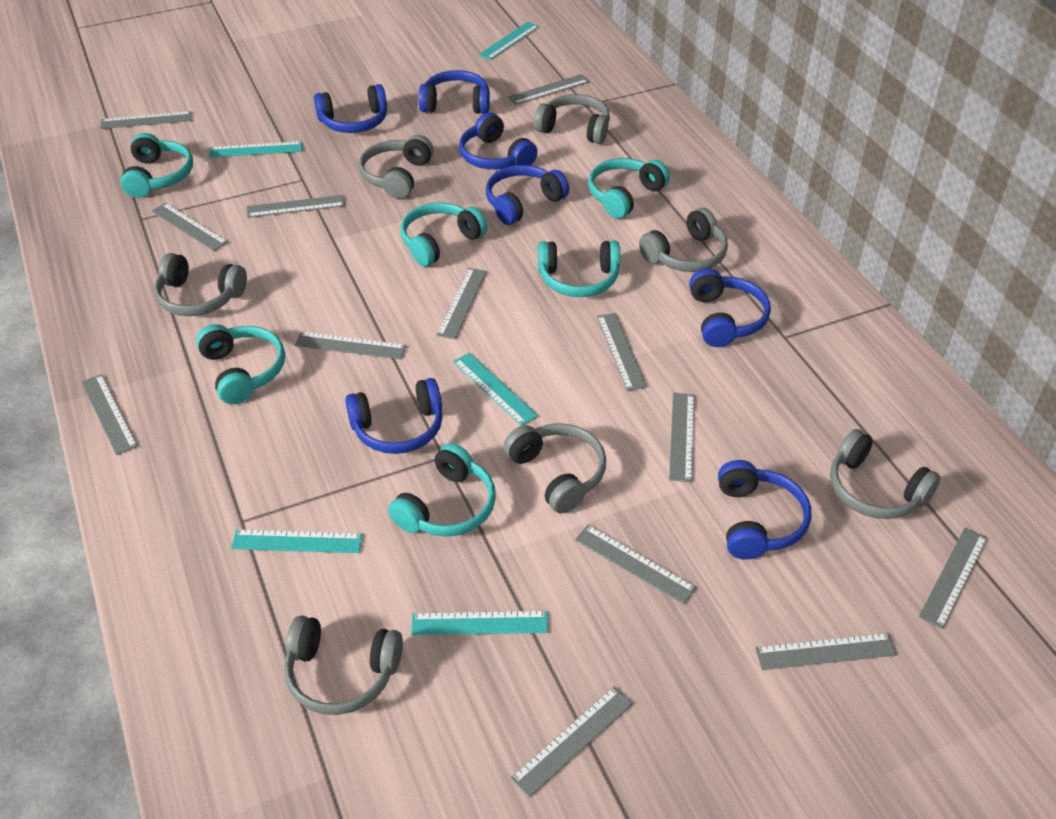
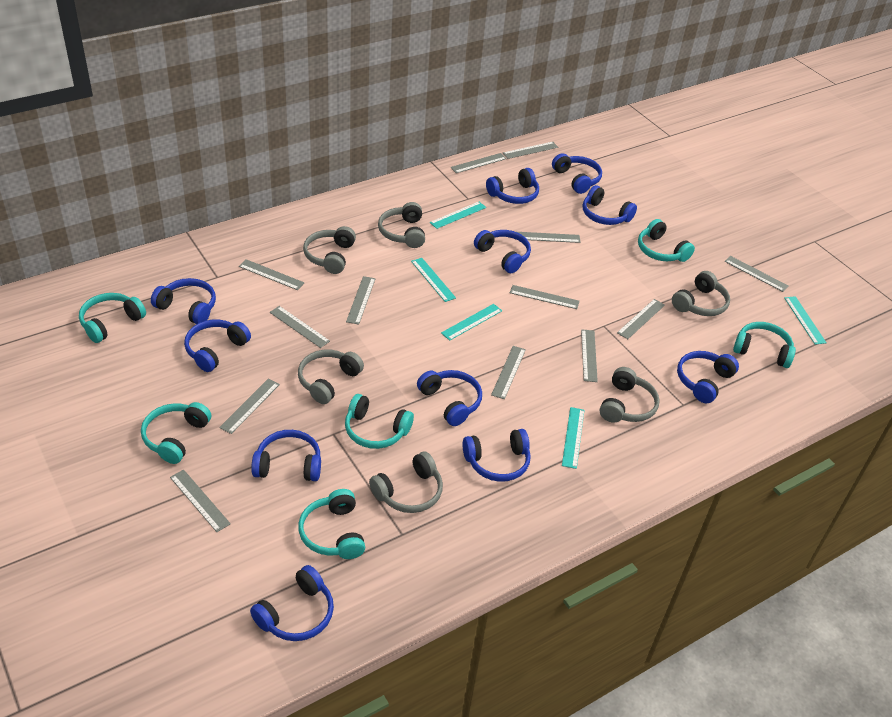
blue headphones: [314,84,387,133] [345,378,443,454] [419,70,490,114] [459,112,538,169] [486,165,569,225] [689,269,771,347] [718,460,811,560] = 7 -> [151,278,216,324] [184,320,251,372] [250,565,334,641] [251,430,321,481] [417,370,482,426] [463,429,531,482] [474,230,531,273] [486,168,539,204] [552,153,602,194] [583,185,637,225] [677,351,739,403] = 11
grey headphones: [154,253,247,316] [284,616,403,715] [359,135,434,199] [504,423,606,513] [534,94,610,144] [639,208,728,272] [830,429,941,519] = 7 -> [298,350,364,404] [303,226,356,274] [369,451,443,513] [378,202,425,248] [600,367,660,423] [672,271,730,316] = 6

